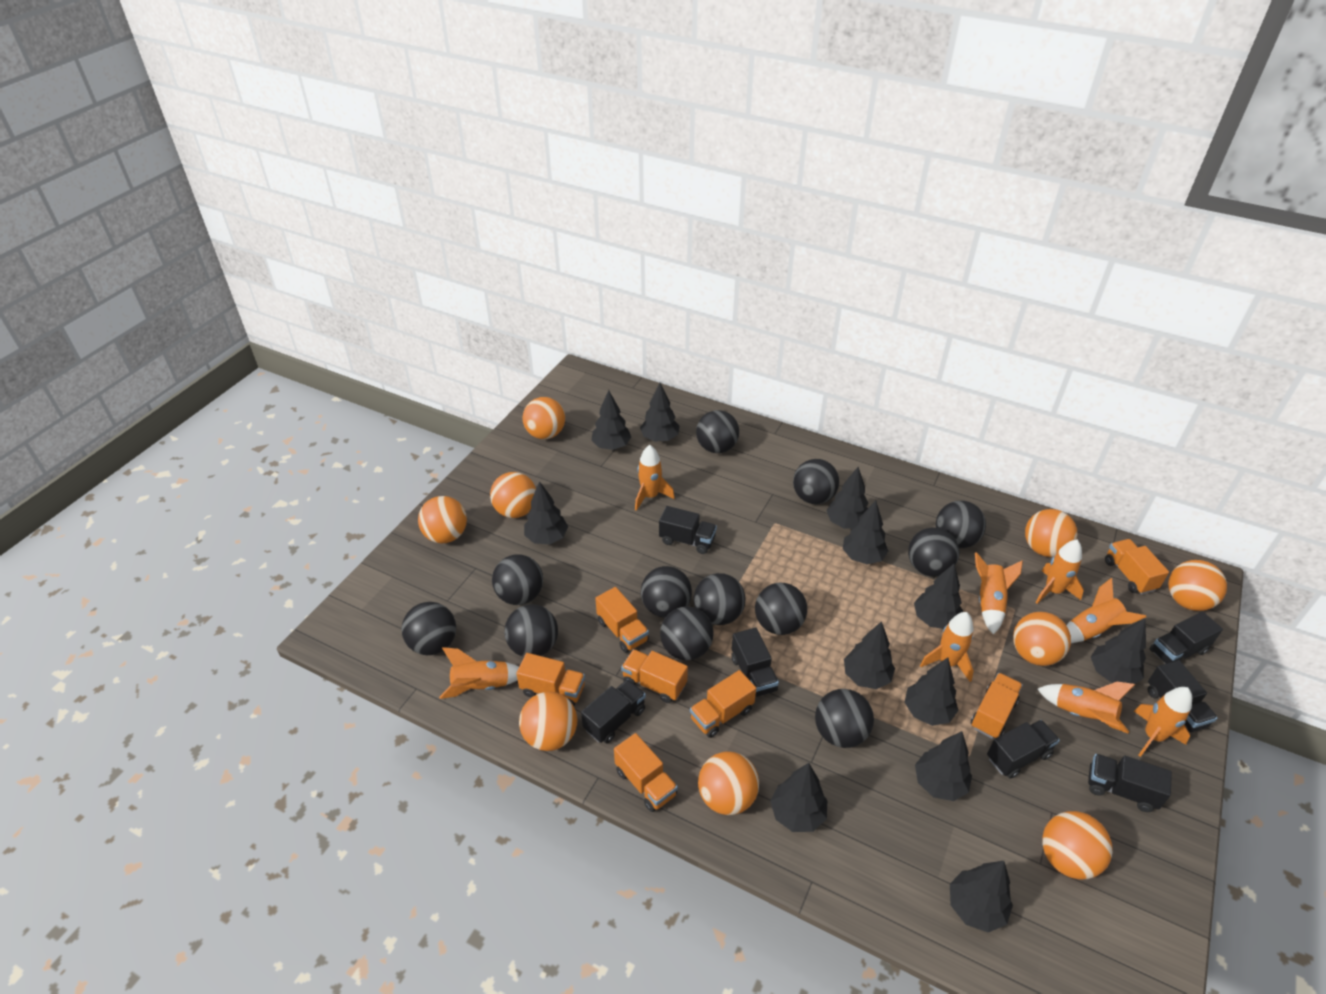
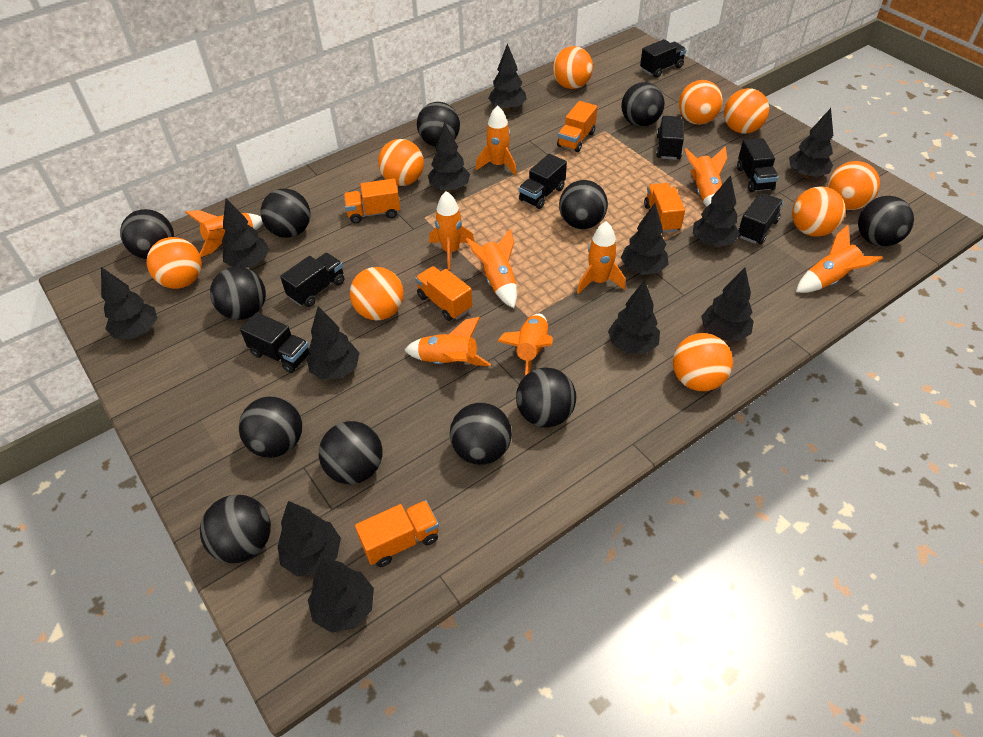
orange rocket: [439,647,519,699] [635,445,675,511] [920,612,974,682] [975,552,1023,635] [1035,540,1084,604] [1038,682,1135,733] [1066,578,1146,643] [1134,687,1192,757] = 8 -> [185,210,263,257] [404,317,491,366] [429,191,475,270] [466,229,517,308] [476,105,517,176] [497,314,553,376] [577,221,625,294] [685,146,727,207] [796,225,883,293] = 9
orange truck: [516,653,585,706] [595,587,649,653] [614,733,678,812] [621,649,688,703] [690,670,756,738] [971,673,1023,739] [1105,539,1169,594] = 7 -> [344,179,400,224] [355,500,439,567] [415,266,472,321] [557,101,597,152] [644,183,685,233] = 5

